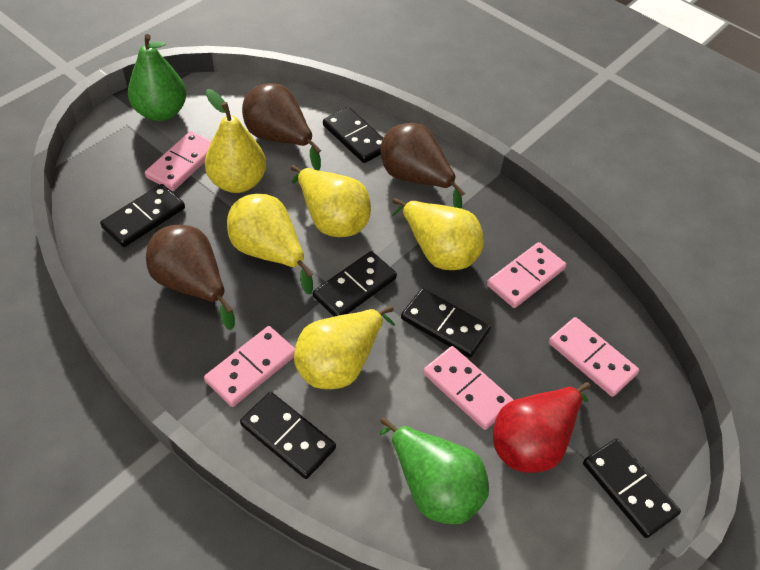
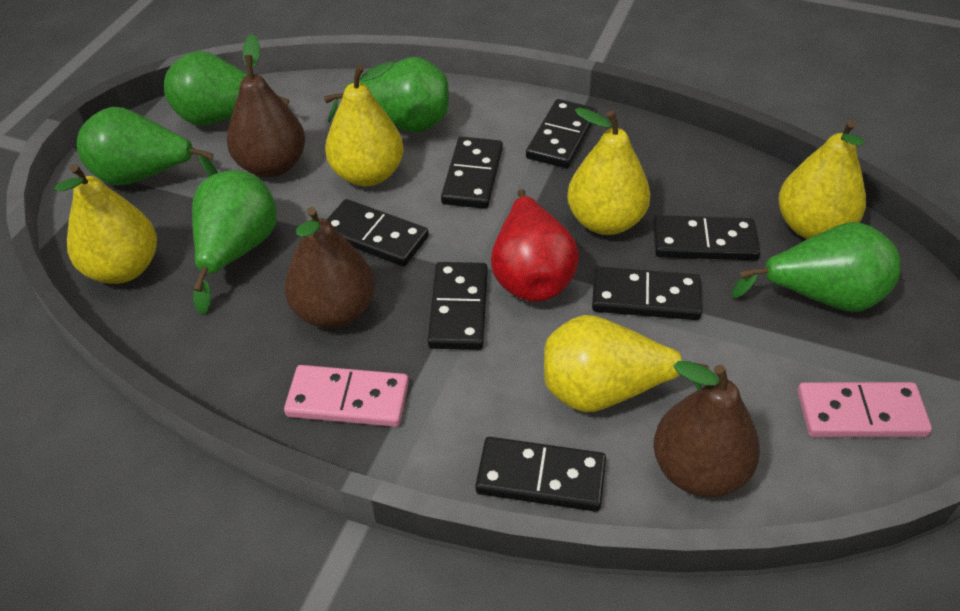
black domino: [100,184,185,247] [240,392,336,479] [313,251,397,317] [323,107,383,163] [401,288,491,358] [583,439,681,538] = 6 -> [327,199,429,266] [428,262,488,350] [441,137,503,209] [475,437,606,512] [526,99,597,168] [592,267,702,320] [653,215,760,260] = 7
green pear: [128,34,187,121] [380,417,489,524] = 2 -> [77,107,218,185] [164,51,290,126] [192,170,277,315] [324,57,449,133] [731,222,901,312] = 5
pink domino: [145,131,212,191] [204,326,295,407] [423,346,514,430] [487,242,566,308] [549,317,639,397] = 5 -> [284,365,409,427] [797,382,932,437] = 2

